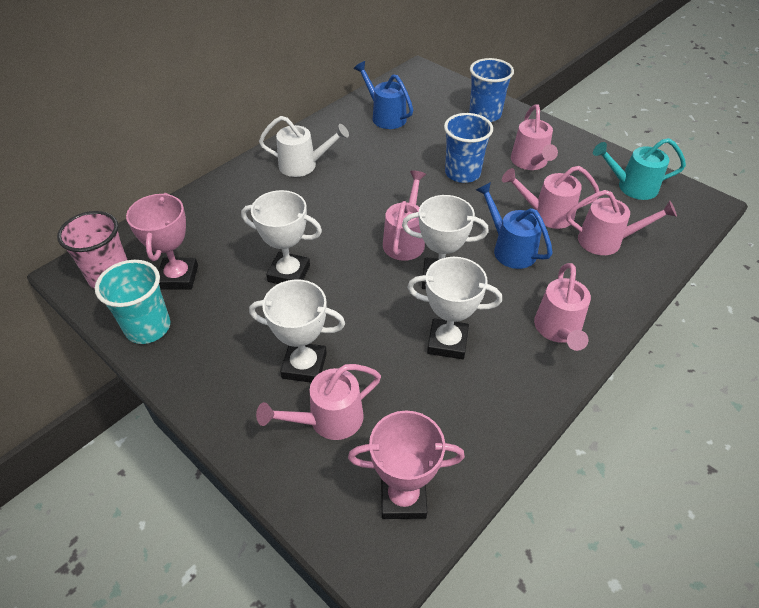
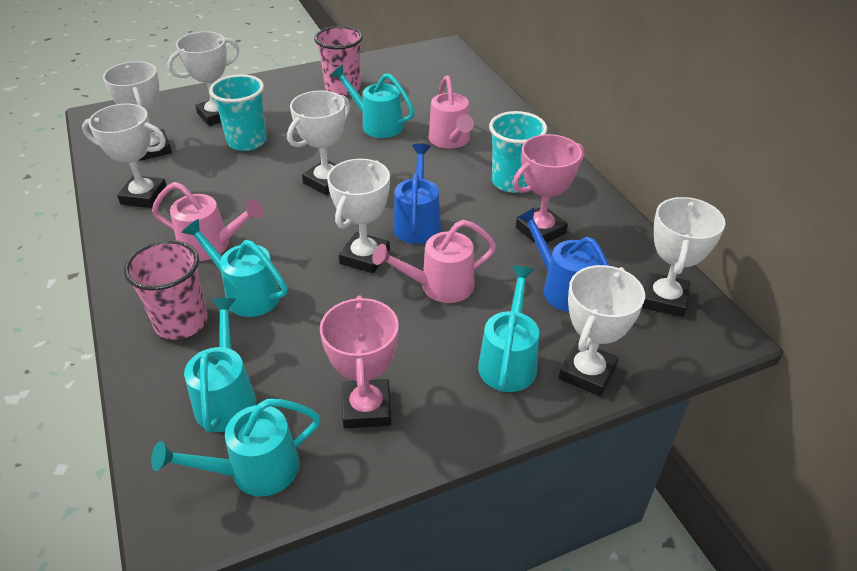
blue cup: [444,113,493,183] [469,58,514,122] = 2 -> none = 0
pink cup: [57,211,127,289] = 1 -> [124,240,208,340] [314,26,363,96] = 2
pink watering can: [256,364,381,440] [383,170,426,261] [502,166,600,229] [511,104,558,170] [534,263,591,351] [566,190,677,255] = 6 -> [152,182,264,261] [373,220,496,303] [429,75,474,149] = 3
turquoise cup: [95,260,170,344] = 1 -> [209,74,267,151] [489,111,547,193] = 2
turquoise watering can: [593,138,686,200] = 1 -> [151,399,321,497] [182,219,287,317] [184,298,256,433] [331,65,415,138] [478,266,539,392] = 5
white trophy: [241,190,322,284] [249,279,345,383] [402,195,489,289] [407,257,502,359] = 4 -> [82,104,167,208] [103,61,172,161] [167,31,239,126] [287,90,350,196] [327,159,390,273] [559,265,645,396] [642,197,725,317] = 7
white watering can: [259,116,349,177] = 1 -> none = 0

